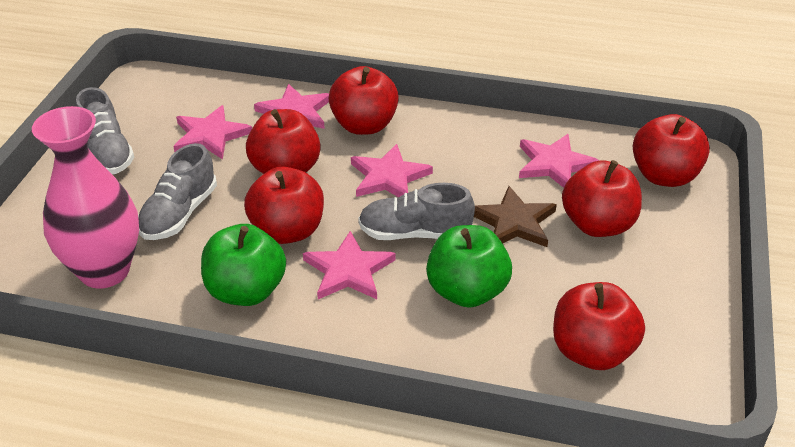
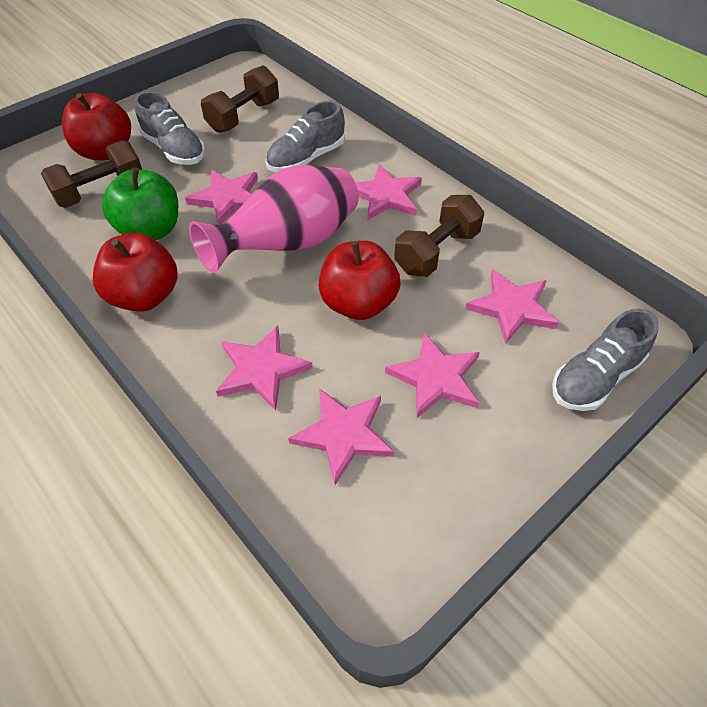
brown dumbbell: none = 0 -> [41,140,142,208] [201,65,279,133] [394,195,484,277] = 3
brown star: [474,186,557,247] = 1 -> none = 0
green apple: [201,224,286,306] [426,225,512,308] = 2 -> [102,167,178,240] = 1
pink star: [173,105,252,160] [254,84,329,129] [303,231,396,299] [351,144,433,197] [519,134,600,188] = 5 -> [185,170,258,224] [216,326,313,411] [288,388,394,485] [355,164,422,220] [385,332,480,418] [465,269,559,344] = 6
red apple: [244,167,324,244] [246,109,321,174] [329,66,399,135] [553,282,645,370] [562,160,642,237] [633,114,710,187] = 6 -> [62,93,131,160] [93,233,178,312] [319,241,401,320] = 3

